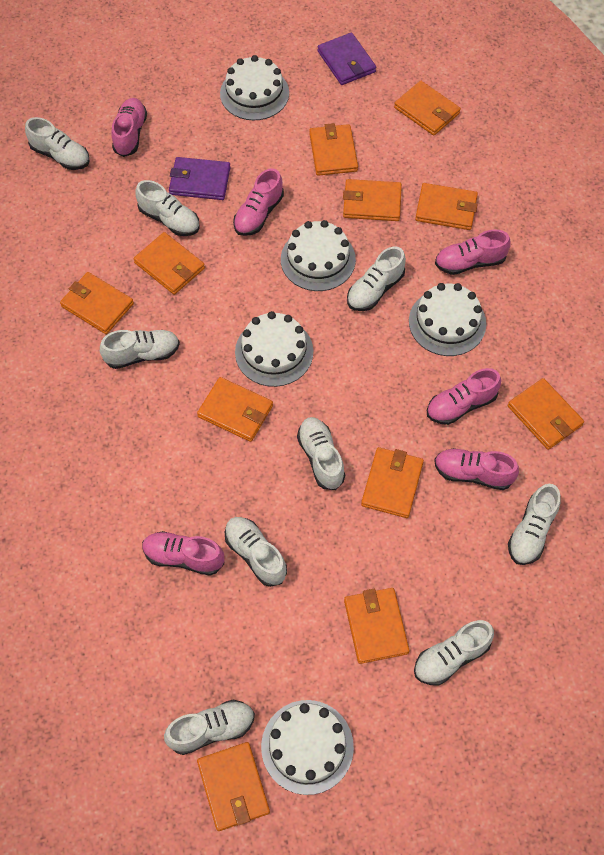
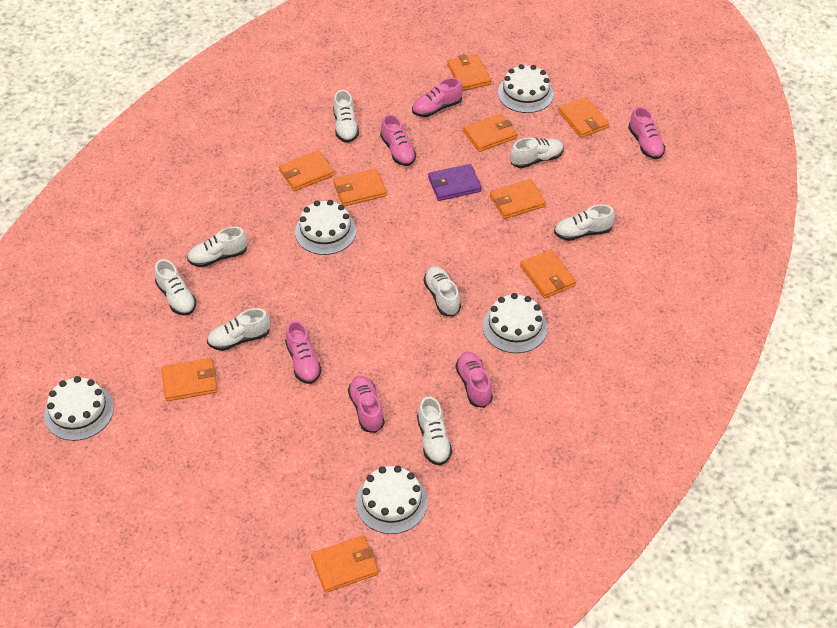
orange wallet: [60,272,134,334] [134,232,205,295] [197,377,273,442] [197,742,270,831] [309,123,358,176] [343,179,402,221] [344,588,409,664] [361,447,424,518] [394,81,461,136] [415,183,478,230] [508,378,584,450] = 11 -> [161,358,218,401] [279,150,334,191] [311,535,379,593] [333,168,387,206] [447,54,492,91] [463,114,517,152] [490,179,546,219] [520,249,576,298] [558,97,609,138] = 9
purple wallet: [169,157,231,200] [317,33,376,85] = 2 -> [428,164,482,201] = 1
white shoe: [25,117,90,170] [100,330,180,369] [136,180,200,236] [164,700,255,755] [225,517,287,587] [297,417,345,490] [347,246,406,311] [414,620,494,685] [508,484,561,565] = 9 -> [154,259,197,316] [187,227,247,267] [207,308,270,351] [333,90,359,143] [417,396,452,466] [424,266,461,316] [510,137,564,168] [554,204,615,241] = 8

